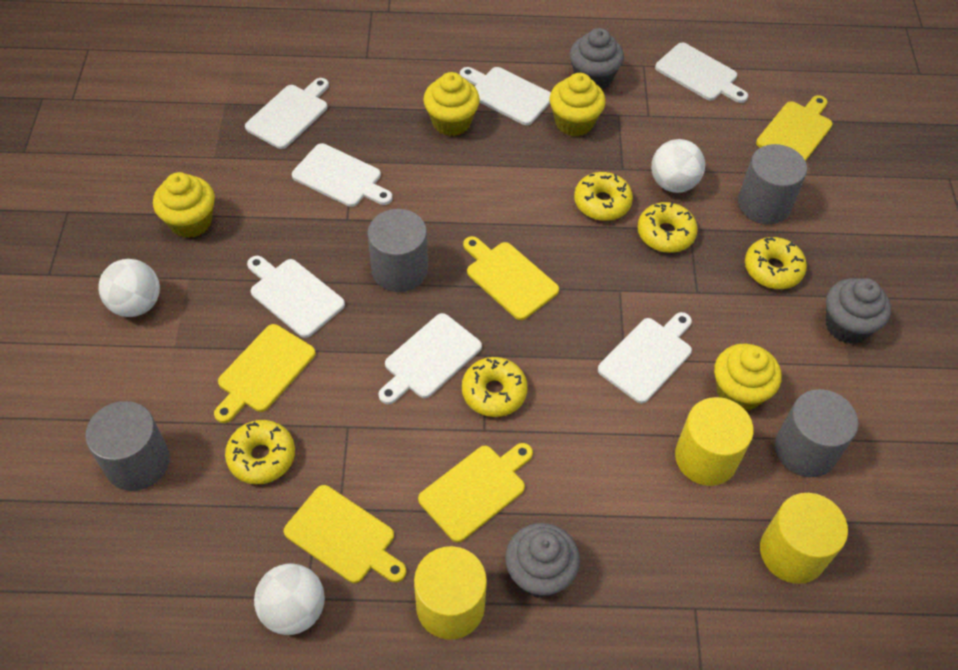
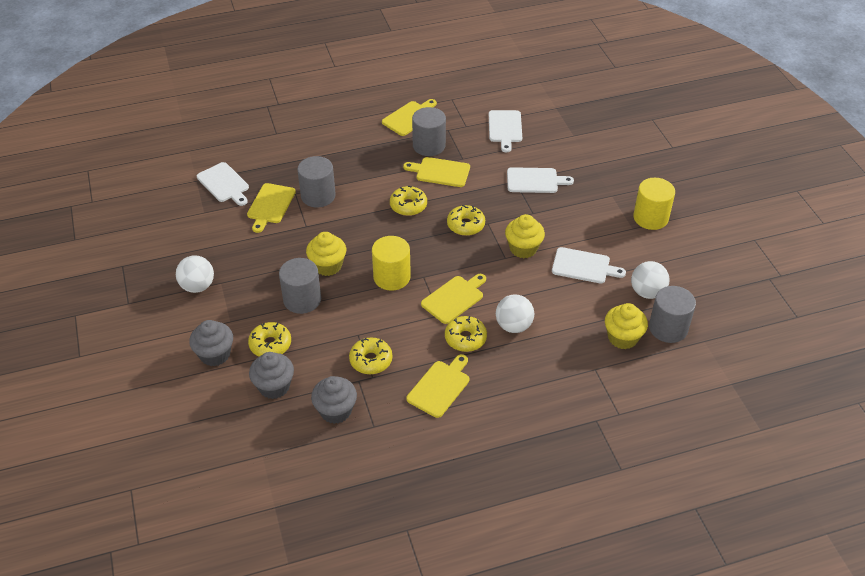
white cutting board: [245,78,329,149] [247,256,345,338] [292,143,393,207] [378,313,482,404] [460,67,551,125] [598,312,692,403] [655,42,748,103] = 7 -> [197,162,249,206] [489,110,522,152] [507,167,574,193] [552,247,626,284] = 4
yellow cupcake: [153,172,215,238] [423,72,480,136] [550,73,605,136] [714,344,781,411] = 4 -> [306,232,346,276] [505,214,545,258] [605,303,648,349] = 3
yellow cylinder: [414,546,487,640] [675,397,754,486] [760,493,848,584] = 3 -> [372,236,411,291] [633,178,675,230] = 2

